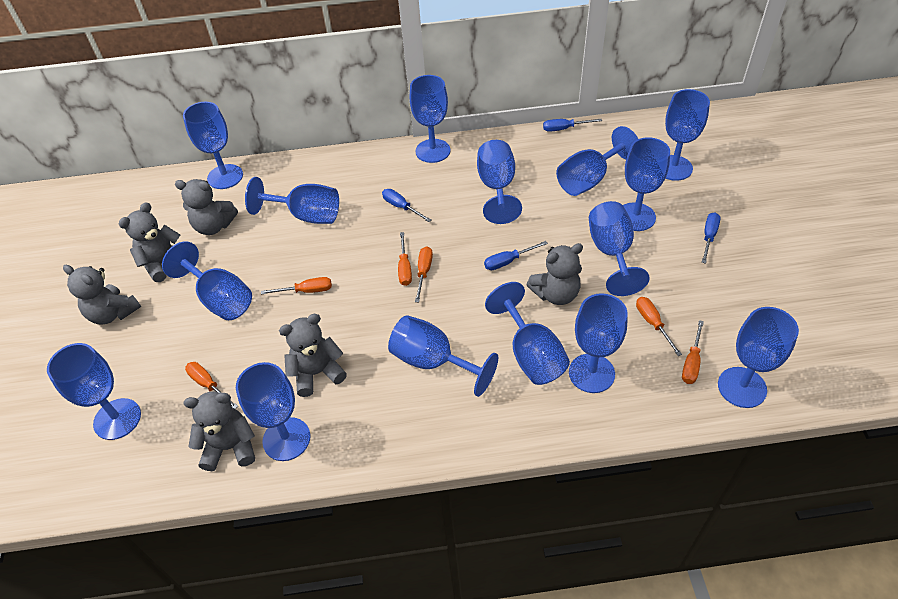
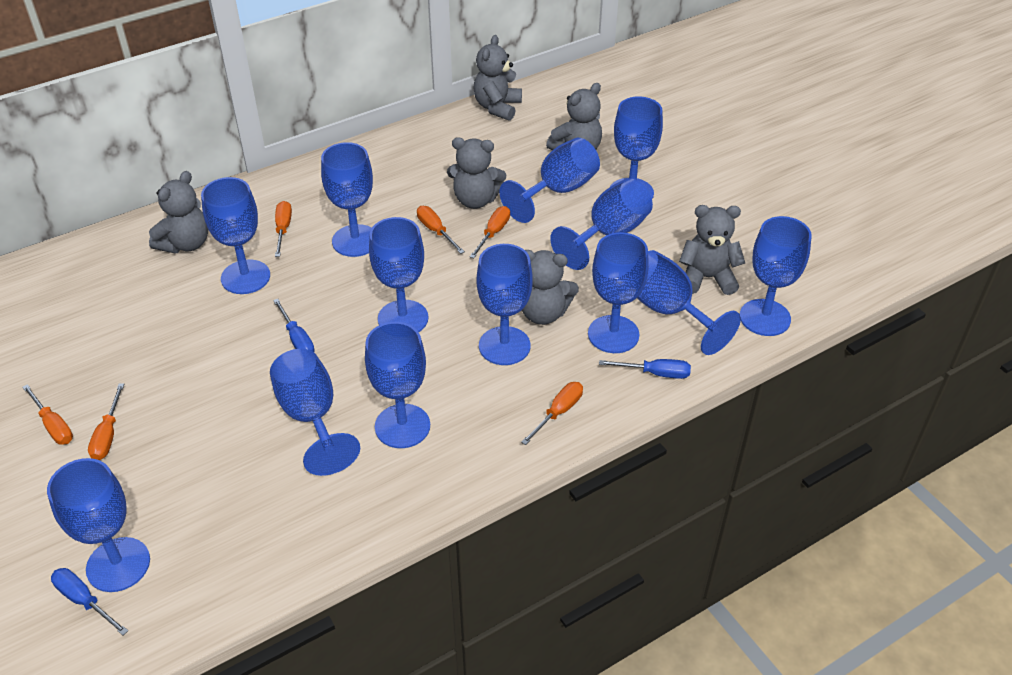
blue goblet: [47,343,141,440] [162,241,252,320] [183,102,243,189] [236,362,310,461] [245,177,339,224] [388,315,498,397] [410,75,450,163] [477,140,522,224] [485,282,570,385] [556,126,638,196] [569,293,628,393] [589,201,650,296] [623,137,670,231] [665,89,710,181] [718,307,799,408] = 15 -> [47,458,150,592] [201,177,270,294] [270,349,360,476] [321,142,373,257] [365,322,430,448] [369,217,428,332] [477,244,533,365] [500,138,600,223] [550,178,653,270] [588,232,649,353] [610,96,663,199] [637,250,741,355] [740,216,812,336] = 13
blue screwdriver: [382,189,431,222] [484,241,548,270] [543,119,602,132] [701,212,720,264] = 4 -> [51,568,128,635] [273,299,315,352] [599,359,691,379] = 3

